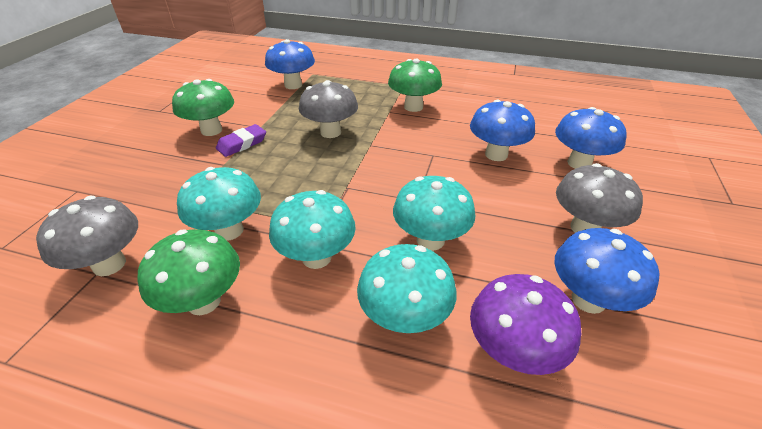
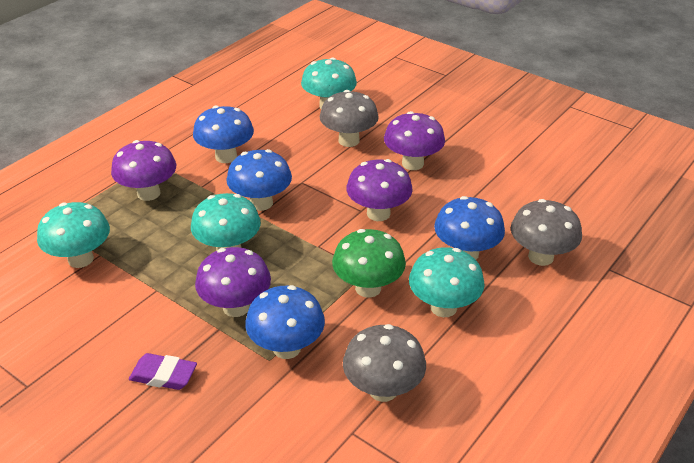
green mushroom: [138,229,240,315] [172,79,234,136] [388,59,442,112] = 3 -> [332,229,406,298] = 1
purple mushroom: [470,274,581,375] = 1 -> [111,140,176,201] [195,247,271,317] [346,159,413,221] [384,111,445,170] = 4

